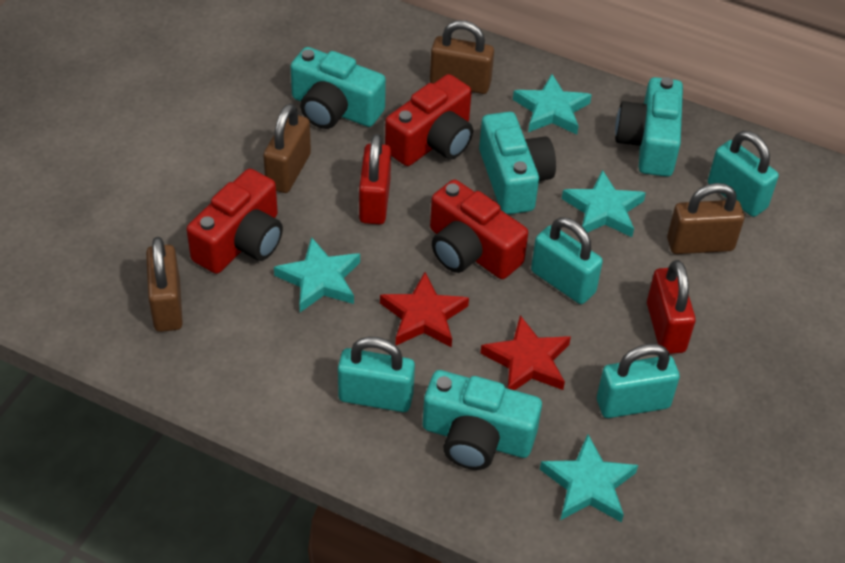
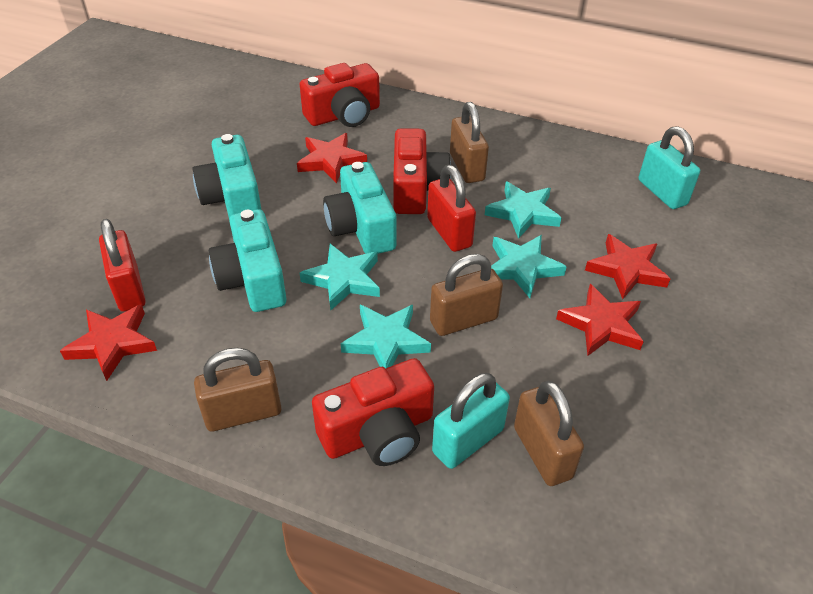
red star: [380,272,469,348] [480,315,571,390] = 2 -> [60,304,157,381] [297,133,367,183] [556,284,644,356] [585,234,670,299] = 4
turquoise camera: [290,47,386,129] [423,370,542,470] [479,112,556,215] [615,77,683,177] = 4 -> [192,134,262,219] [209,209,287,312] [323,162,396,254] = 3
turquoise padlock: [338,337,415,412] [531,217,603,304] [597,344,680,418] [708,131,779,217] = 4 -> [432,373,510,469] [639,126,700,209] = 2

